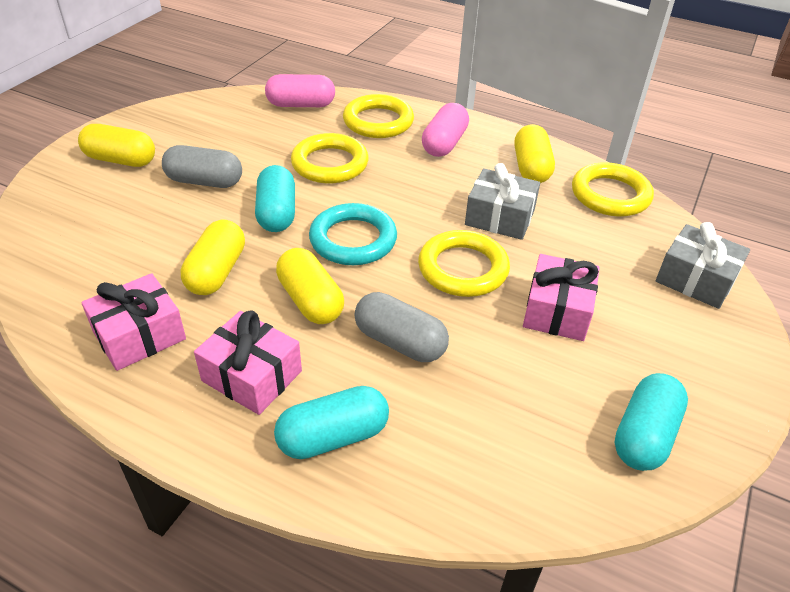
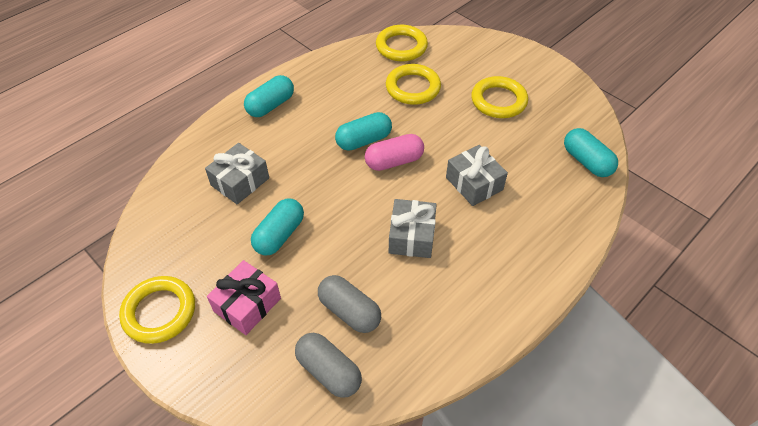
grey gift: [465,163,540,240] [656,222,750,309] = 2 -> [205,143,269,204] [389,199,437,258] [446,145,508,206] = 3
pink capsule: [265,74,335,107] [422,103,469,157] = 2 -> [365,134,424,171] = 1
pink gift: [81,273,186,371] [194,311,302,415] [523,254,600,341] = 3 -> [207,260,281,335] = 1
turquoise capsule: [255,165,295,232] [274,386,389,459] [615,373,688,471] = 3 -> [244,75,294,117] [251,198,304,255] [335,112,392,151] [564,128,618,177] = 4
turquoise ring: [309,203,397,265] = 1 -> none = 0
yellow capsule: [78,124,155,167] [180,220,245,295] [276,248,344,324] [514,124,555,183] = 4 -> none = 0

